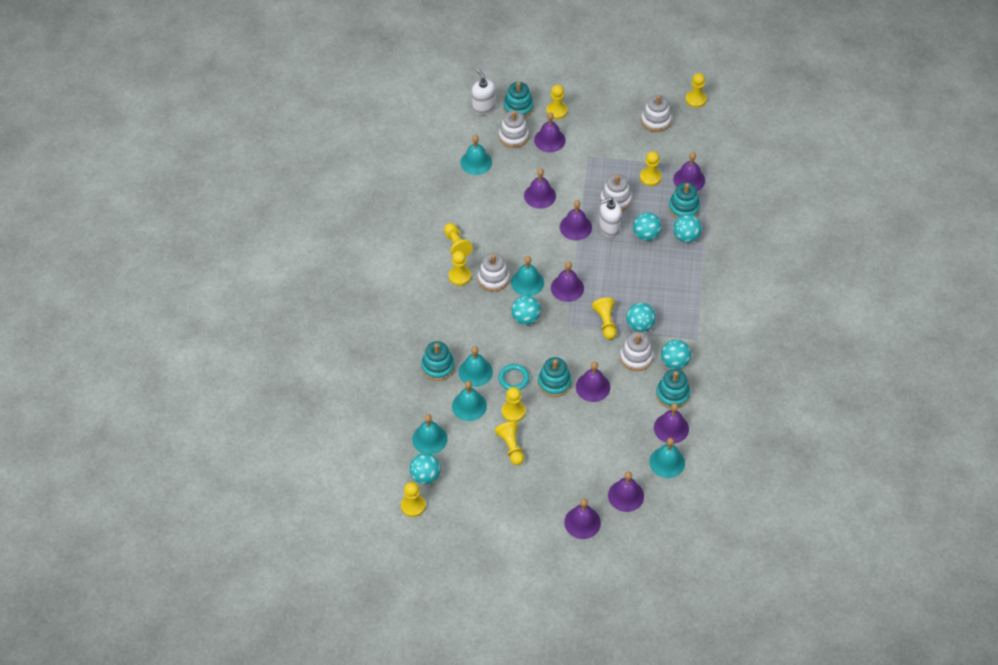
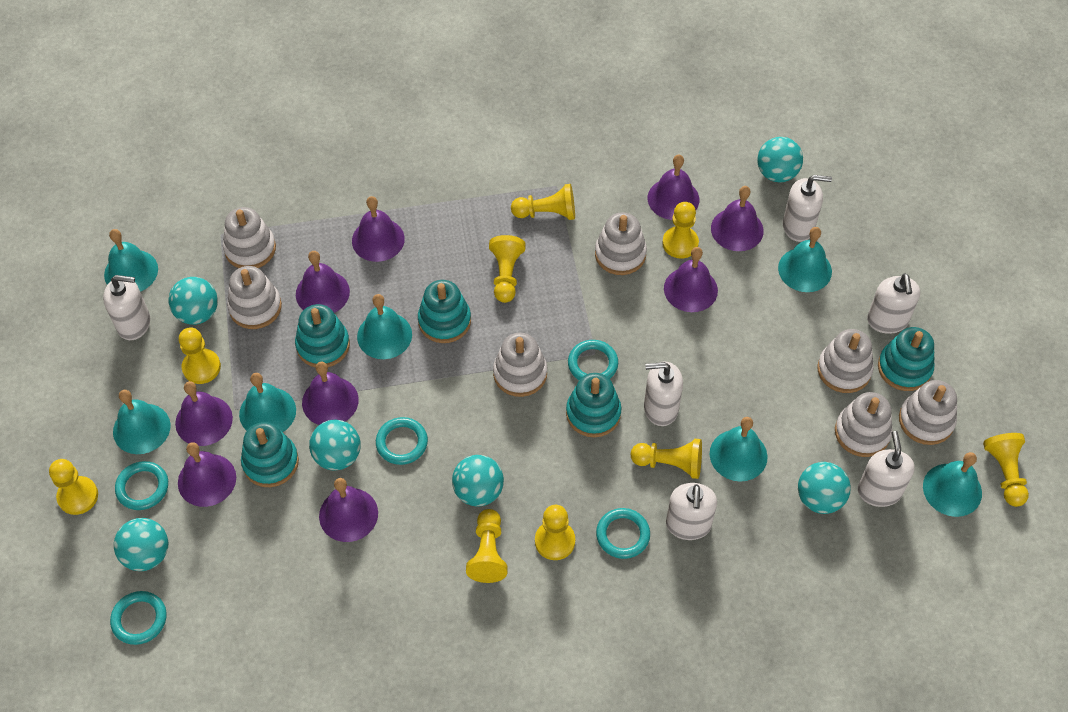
turquoise bell: [412,414,447,454] [452,381,487,421] [458,346,493,387] [460,135,492,175] [511,256,544,296] [649,438,685,478] = 6 -> [104,229,158,292] [113,390,171,454] [239,373,296,432] [357,294,412,359] [710,417,768,481] [778,227,832,292] [923,452,982,517] = 7
turquoise ring: [498,364,530,390] = 1 -> [110,591,166,645] [115,461,168,510] [376,417,428,465] [568,340,618,380] [596,508,650,559] = 5
white soap dispenser: [472,69,495,115] [599,197,622,237] = 2 -> [103,275,150,340] [644,361,683,426] [666,483,717,540] [783,175,832,242] [858,431,915,507] [867,273,920,334] = 6
white stacking toy: [478,253,510,292] [499,111,529,148] [600,174,632,211] [620,332,653,371] [641,95,672,132] = 5 -> [223,207,276,268] [227,266,282,329] [493,333,547,397] [595,213,647,275] [817,329,874,393] [835,392,893,457] [899,380,957,445] = 7

